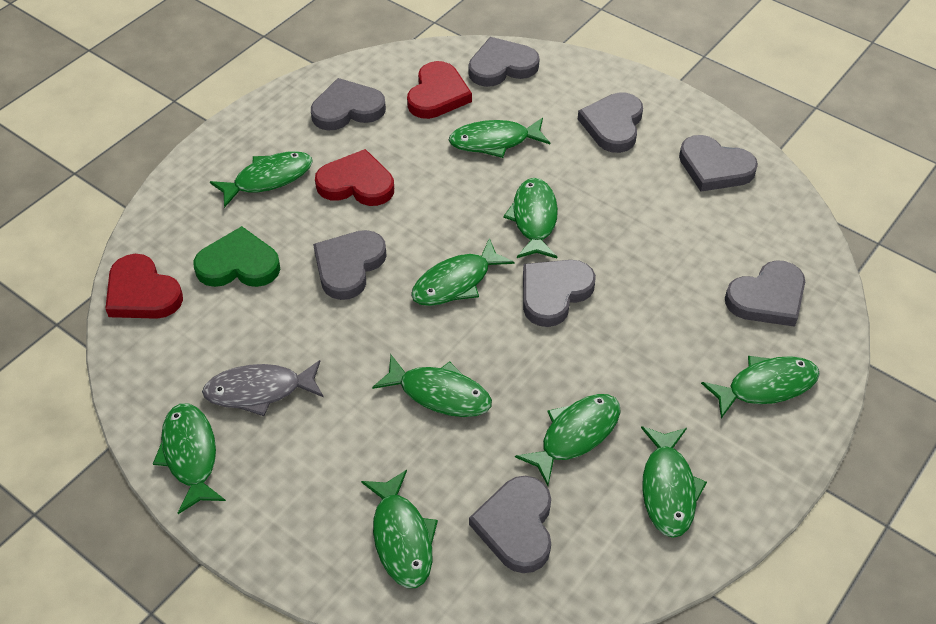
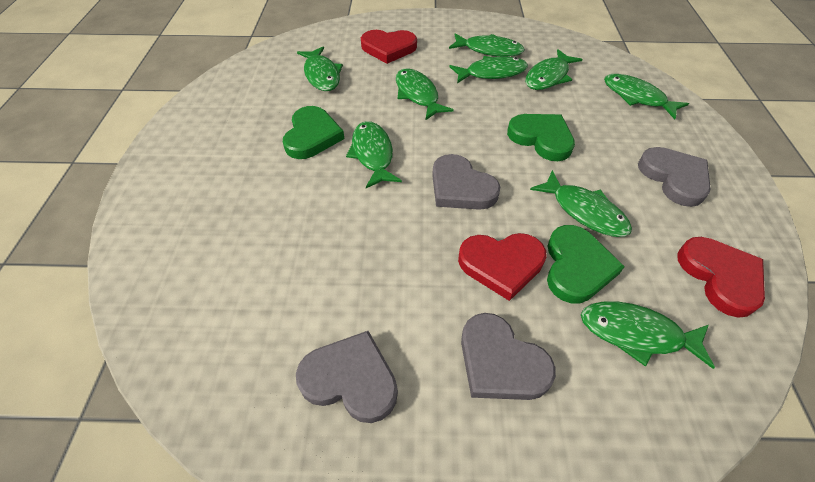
green fish: [153,403,226,514] [210,151,313,208] [361,470,438,588] [372,355,492,417] [411,238,514,306] [448,117,550,158] [503,178,558,258] [515,394,620,486] [641,426,707,538] [701,356,820,418] = 10 -> [297,46,343,91] [346,121,402,188] [396,68,454,120] [449,33,525,57] [449,56,528,83] [525,49,583,90] [530,170,632,237] [581,301,715,369] [604,74,689,119] = 9
green heart: [193,226,280,287] = 1 -> [283,106,344,159] [507,114,575,161] [547,225,625,303] = 3
grey fish: [202,360,323,416] = 1 -> none = 0
grey heart: [311,78,386,131] [313,230,387,300] [468,37,540,87] [469,476,551,573] [523,260,596,327] [578,92,643,153] [679,135,758,192] [725,260,805,327] = 8 -> [296,331,398,423] [432,154,500,210] [461,313,556,400] [638,147,711,207] = 4

